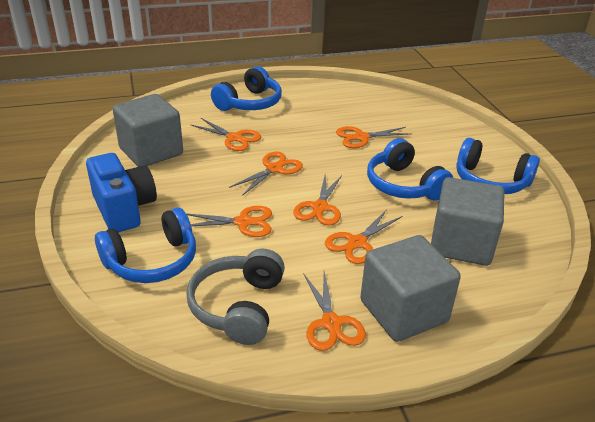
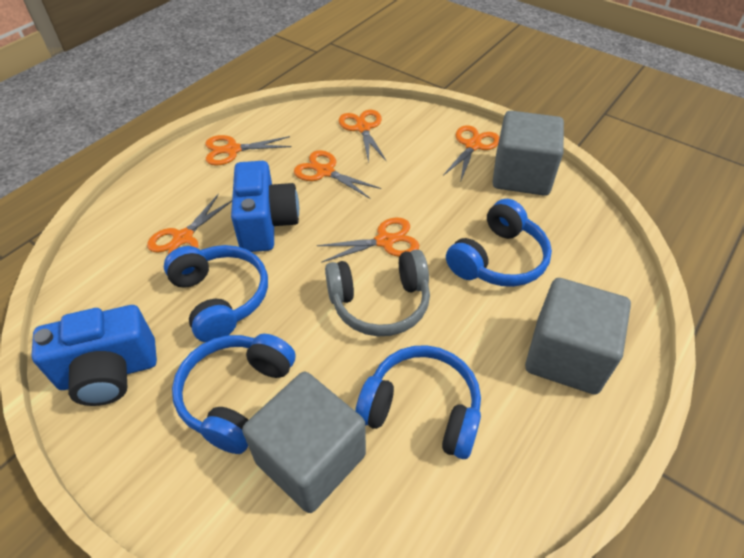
blue camera: [86,153,157,232] = 1 -> [31,305,157,406] [231,161,299,252] = 2
orange scissors: [186,206,272,237] [191,118,261,151] [229,151,303,196] [293,175,342,225] [303,272,366,351] [325,209,402,264] [336,126,412,148] = 7 -> [147,193,232,254] [205,135,292,166] [294,150,381,199] [316,217,419,263] [339,110,387,163] [443,125,500,183] = 6

